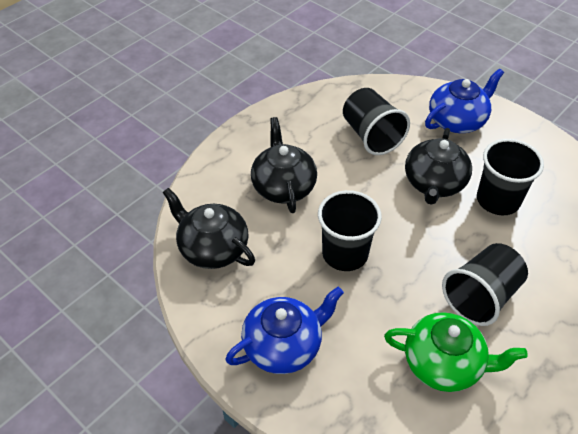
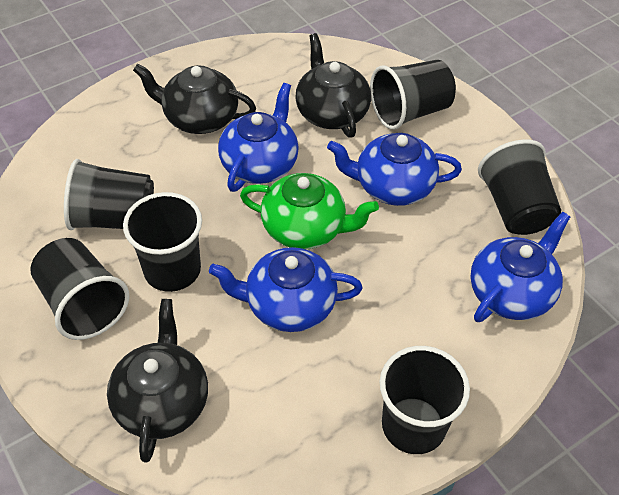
black cup: [318,190,382,271] [343,88,410,155] [442,243,528,326] [477,139,544,215] = 4 -> [30,238,129,340] [64,159,154,230] [123,192,202,292] [370,60,456,130] [379,346,470,454] [478,139,561,235] = 6
blue teapot: [225,287,344,374] [425,68,504,133] = 2 -> [209,247,363,332] [218,83,299,192] [327,133,462,206] [470,212,570,322] = 4

